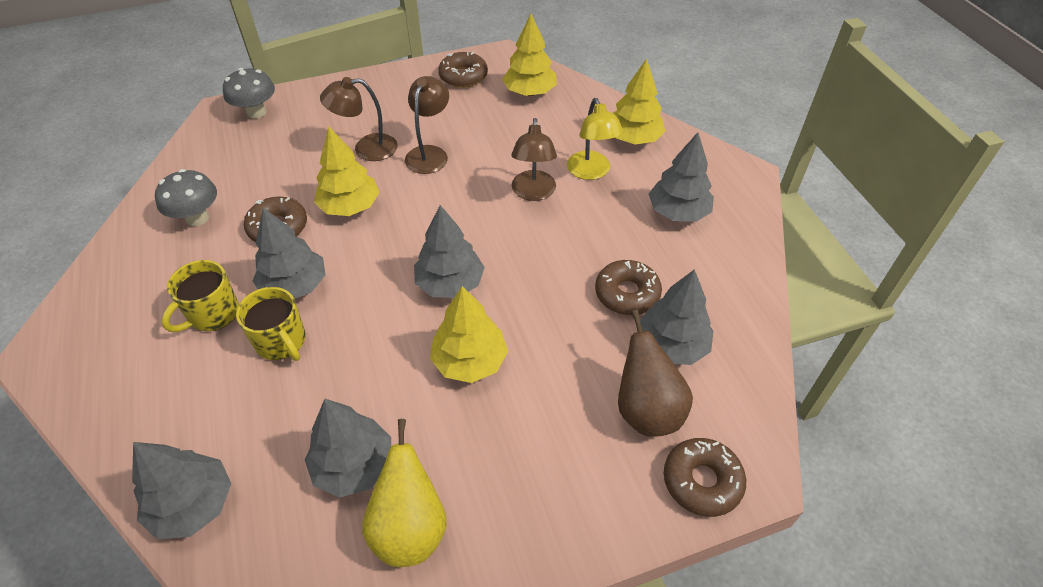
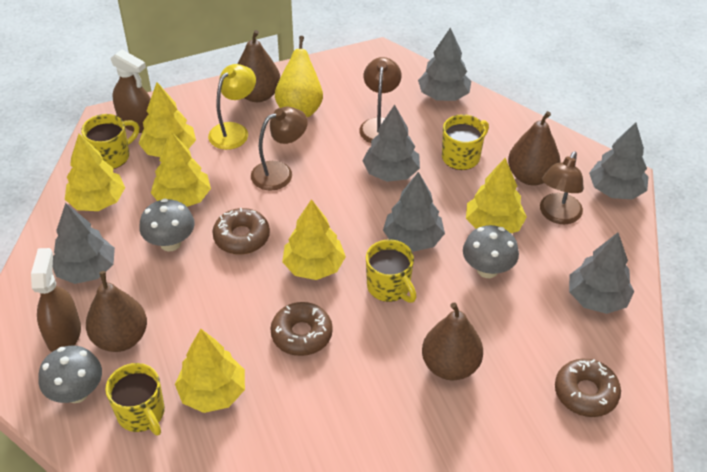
brown donut: [244,196,307,242] [438,52,488,88] [595,260,662,315] [664,438,746,517] = 4 -> [212,208,270,255] [270,302,333,356] [555,359,621,417] = 3
brown pear: [618,310,693,437] = 1 -> [86,271,147,352] [238,30,280,102] [422,303,483,380] [508,111,560,186] = 4
brown spray bottle: none = 0 -> [31,248,81,352] [110,49,151,133] = 2
grey mushroom: [155,169,217,226] [223,68,275,119] = 2 -> [38,346,102,403] [139,199,195,251] [463,225,519,278] = 3
yellow mug: [162,260,239,332] [236,287,306,361] = 2 -> [81,114,139,169] [105,363,165,436] [366,239,417,303] [442,114,489,170] = 4
yellow tree: [314,127,380,216] [430,286,508,383] [502,14,557,96] [613,59,666,144] = 4 -> [65,134,125,211] [138,82,196,157] [151,130,211,207] [175,329,245,413] [282,199,346,280] [466,158,527,233] = 6

